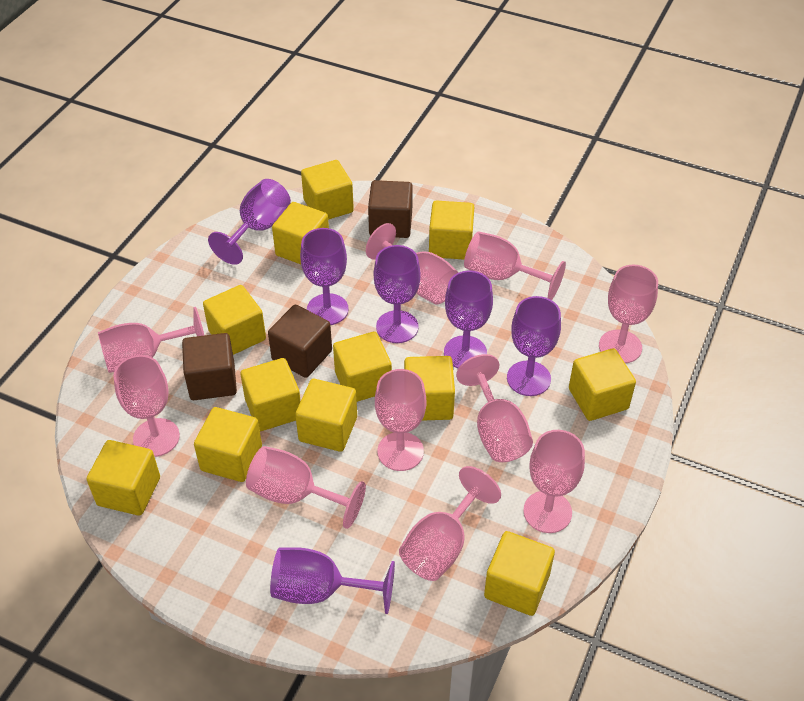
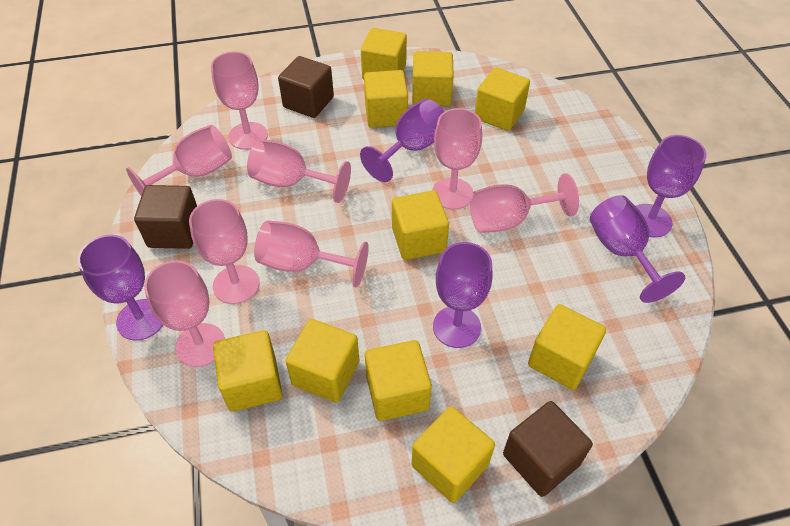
pink goblet: [98,307,204,373] [113,355,180,457] [246,446,366,529] [366,223,458,304] [375,369,426,471] [399,466,501,581] [456,354,533,462] [464,232,566,300] [523,430,585,533] [599,265,658,363] = 10 -> [126,125,232,196] [144,261,225,367] [189,199,259,304] [211,51,268,150] [247,139,351,203] [254,220,369,287] [432,108,482,210] [470,173,579,233] = 8
purple goblet: [208,179,291,265] [270,547,395,614] [300,228,349,325] [374,245,421,343] [444,271,493,368] [507,296,561,396] = 6 -> [78,235,163,341] [360,99,444,182] [433,242,493,348] [590,195,685,303] [636,135,706,237] = 5
yellow cube: [86,440,160,516] [194,407,262,482] [203,285,266,355] [240,358,301,431] [272,202,329,264] [295,379,357,452] [301,160,354,220] [333,332,392,402] [404,356,455,421] [429,201,474,260] [484,531,555,616] [569,348,636,421] = 12 -> [213,330,283,412] [285,319,359,403] [361,28,407,79] [364,70,408,128] [365,340,432,421] [392,190,449,260] [412,51,454,106] [412,406,495,503] [475,67,530,131] [528,304,606,390] = 10

